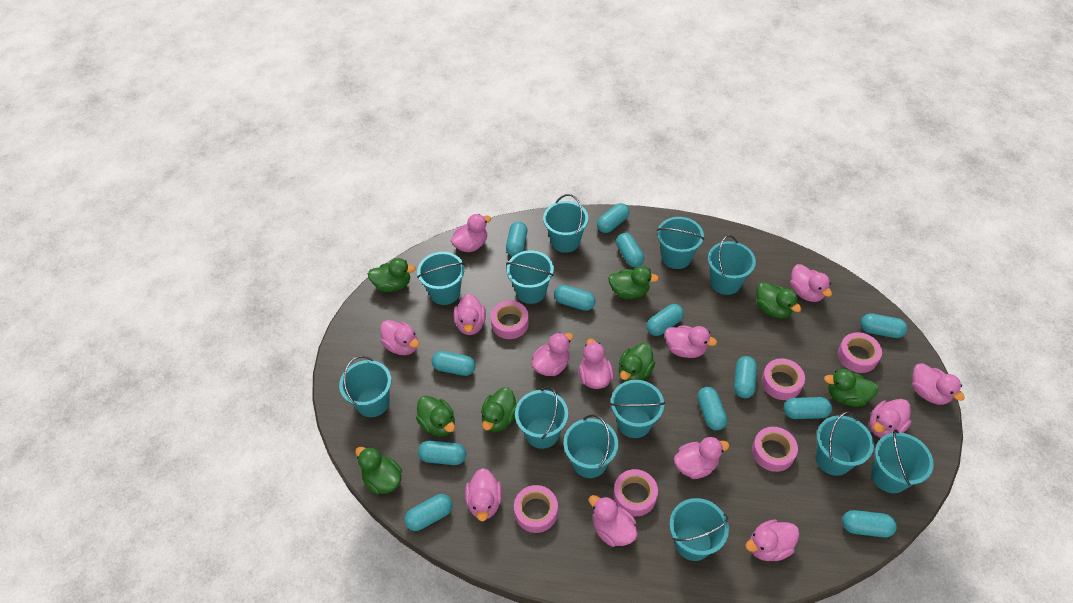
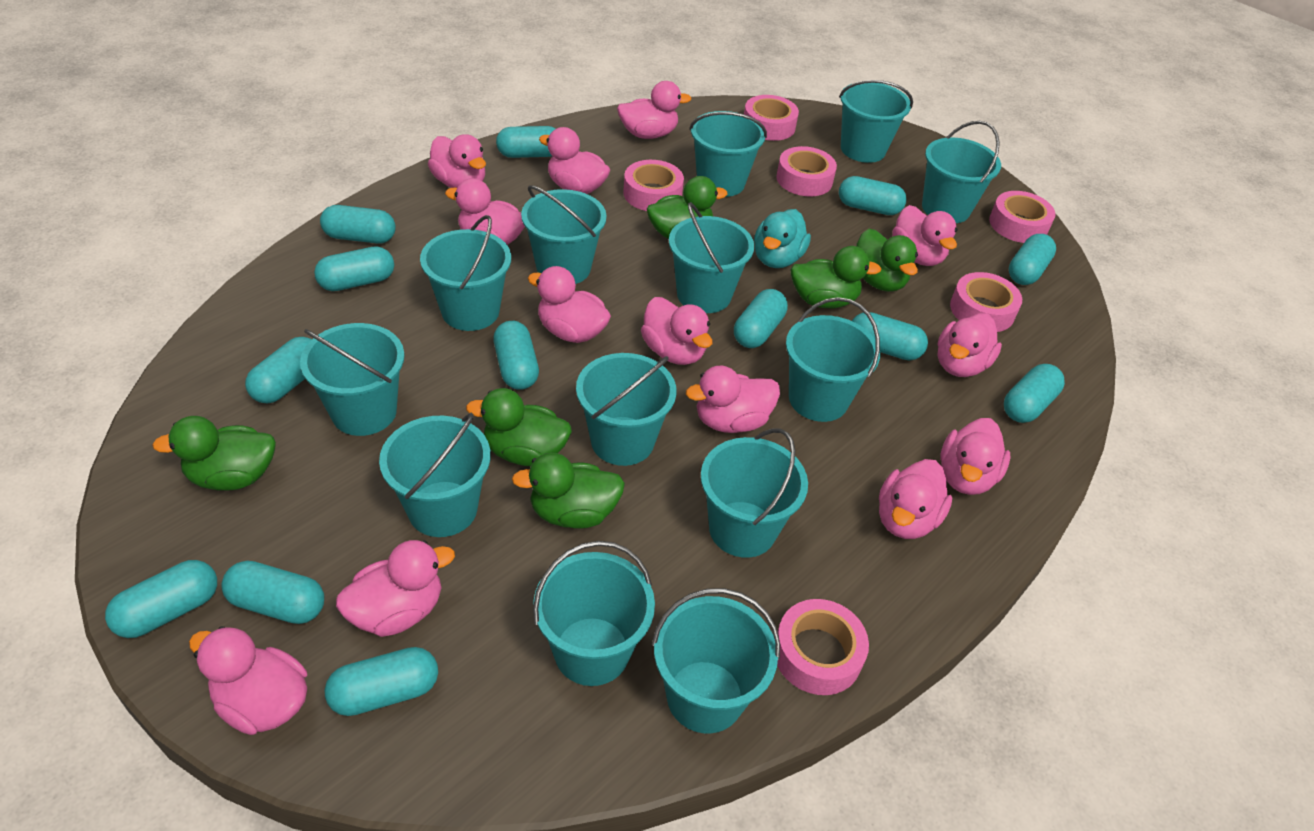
green duck: [355,447,402,495] [368,258,416,292] [416,396,455,437] [481,387,517,432] [608,266,659,299] [619,343,655,382] [757,282,801,319] [824,369,879,407] = 8 -> [152,416,276,491] [466,388,572,466] [512,453,625,529] [647,176,727,239] [791,246,881,308] [856,229,918,292] = 6
turquoise bucket: [339,356,391,417] [417,252,465,305] [506,250,554,304] [515,387,568,449] [543,194,588,253] [564,414,618,478] [610,380,665,438] [657,217,704,269] [670,498,729,561] [708,235,756,295] [815,412,874,476] [871,429,934,493] = 12 -> [300,323,404,436] [379,413,491,537] [420,215,511,331] [521,185,607,284] [533,541,655,686] [576,353,677,466] [652,588,780,733] [669,202,754,313] [689,111,767,197] [701,428,808,558] [786,297,880,422] [839,80,913,163] [922,121,1001,223] = 13
turquoise duck: none = 0 -> [754,209,811,268] = 1

